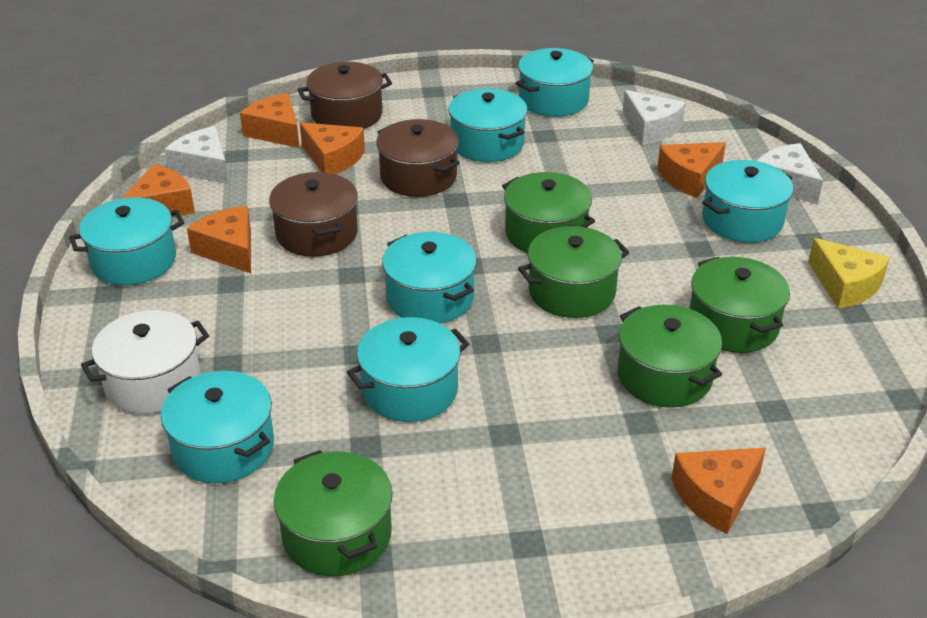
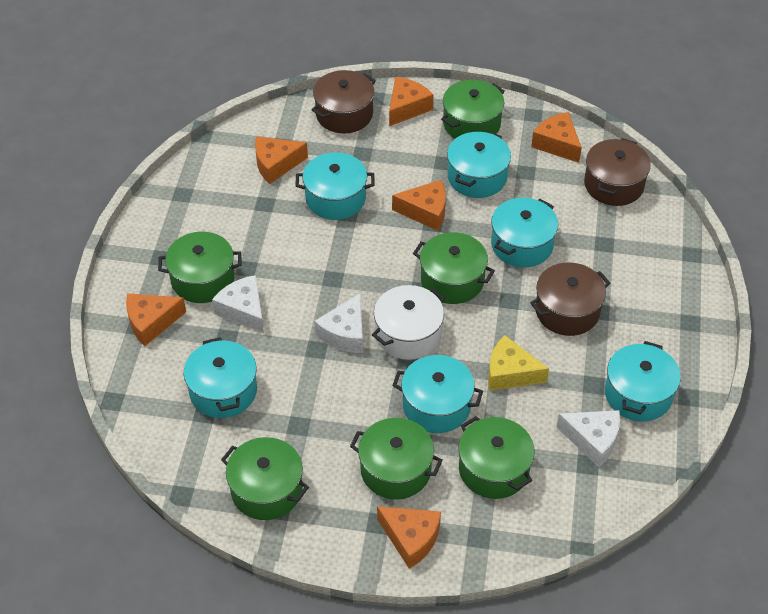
green pot: [274,450,393,576] [502,172,595,253] [518,226,630,318] [618,305,722,408] [689,257,790,353] = 5 -> [158,232,242,303] [221,437,309,520] [350,418,443,500] [413,232,495,304] [441,80,505,139] [458,416,534,499] = 6
turquoise pot: [69,197,184,285] [161,371,274,483] [347,317,469,422] [382,232,477,324] [448,88,528,162] [516,48,594,117] [702,160,793,243] = 7 -> [184,337,257,418] [295,152,374,220] [392,355,483,433] [447,131,511,198] [491,198,558,268] [605,341,681,422] = 6

